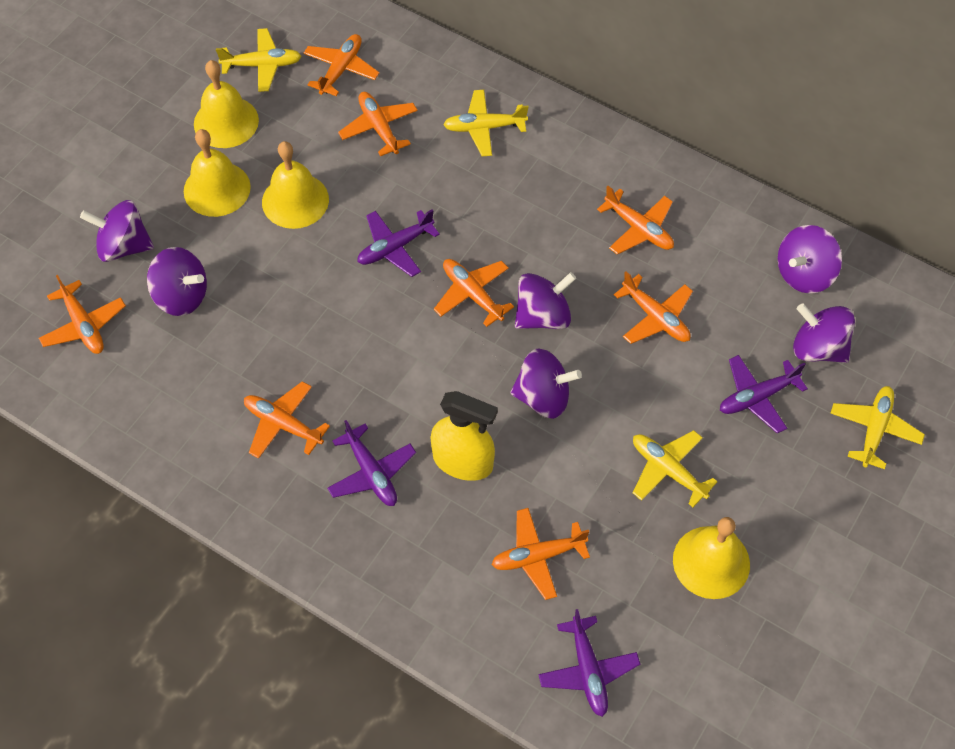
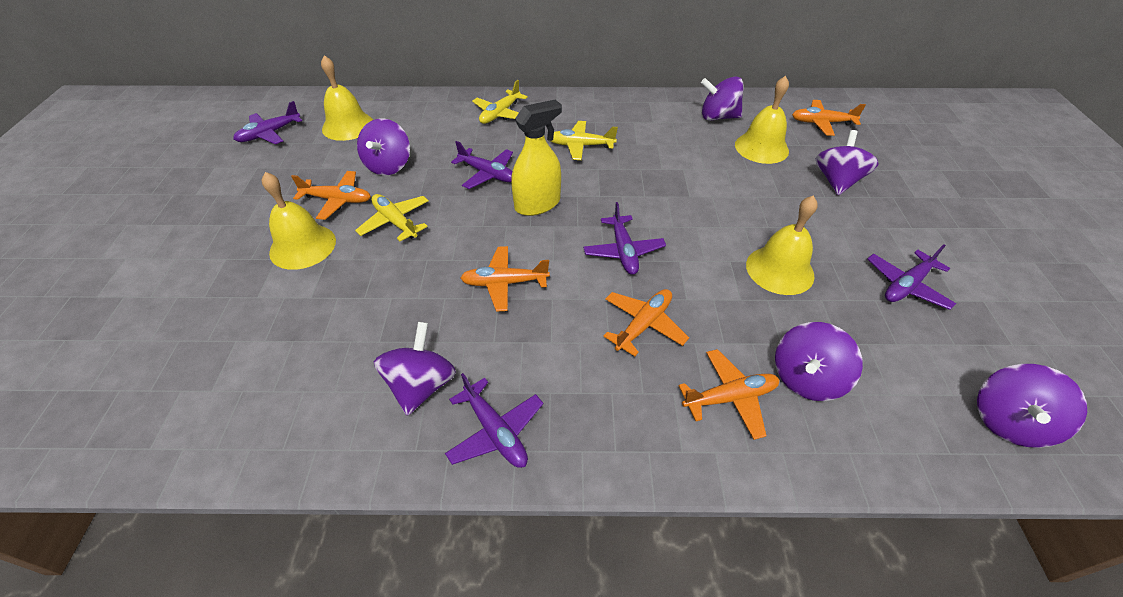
orange plane: [39,275,126,354] [244,381,330,459] [303,34,379,96] [338,92,418,156] [434,259,514,327] [491,508,590,600] [597,186,674,255] [614,271,693,344] = 8 -> [291,171,371,220] [460,246,550,311] [603,289,689,356] [679,349,780,440] [792,100,866,136] = 5
purple plane: [327,420,416,506] [357,209,440,277] [538,609,640,717] [720,355,808,433] = 4 -> [233,101,302,144] [445,373,543,468] [451,141,513,189] [583,202,666,275] [867,244,956,310] = 5
yellow plane: [216,28,301,92] [443,90,528,156] [633,430,718,507] [831,386,925,469] = 4 -> [355,194,429,241] [472,80,528,124] [551,121,618,160] = 3

